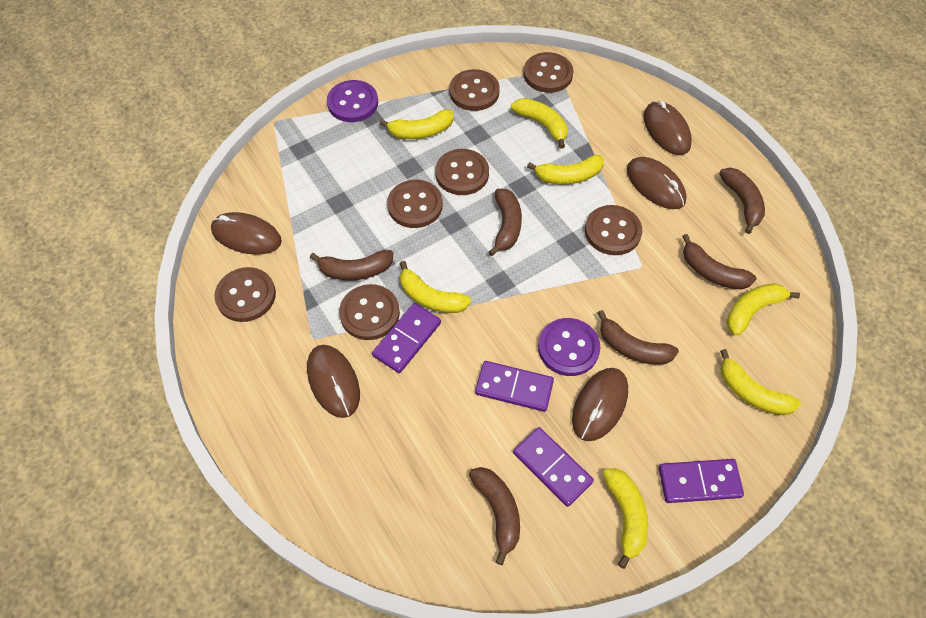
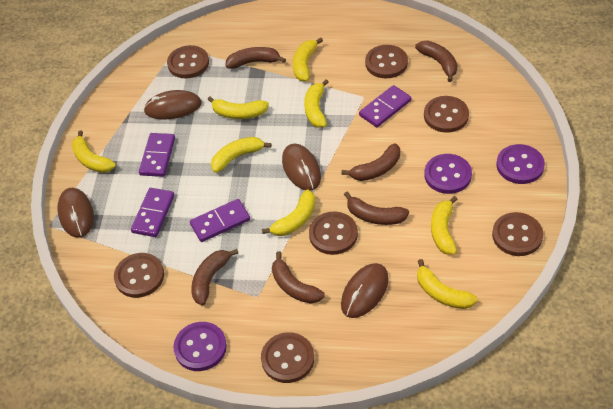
brown mouse: [211,212,282,255] [307,345,360,418] [572,368,628,441] [627,157,687,209] [644,101,692,155] = 5 -> [57,188,94,238] [143,90,202,119] [282,143,321,191] [341,263,388,318] = 4
purple button: [327,80,378,122] [538,318,600,376] = 2 -> [173,322,227,371] [424,154,472,194] [496,144,545,184] = 3
yellow banana: [379,110,454,139] [399,261,471,313] [511,98,567,148] [527,155,604,185] [603,468,648,569] [720,349,801,415] [727,283,800,336] = 7 -> [72,131,116,173] [207,97,269,119] [211,137,272,173] [262,189,315,236] [293,38,323,81] [304,79,328,128] [417,259,478,309] [431,196,458,254] = 8

